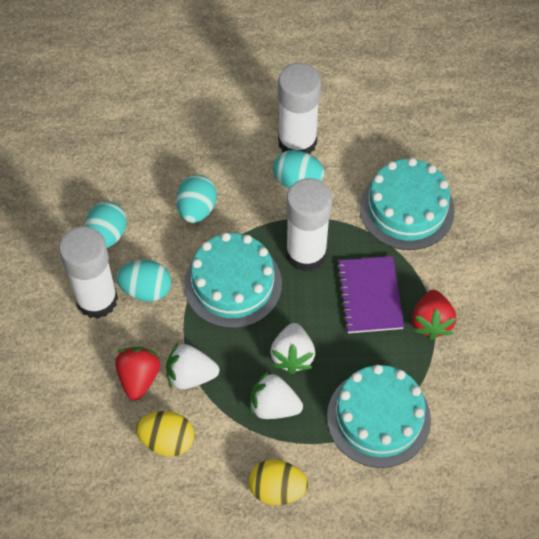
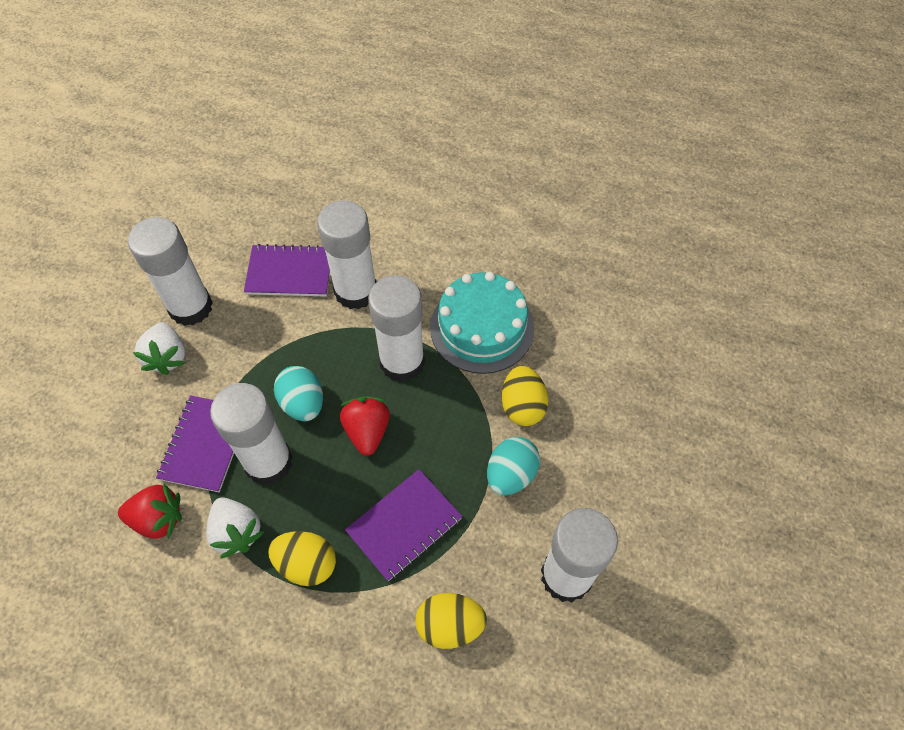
purple notebook: [337,256,404,333] = 1 -> [156,395,234,492] [244,244,330,297] [345,469,462,581] = 3
turquoise cake: [184,233,282,328] [327,365,431,468] [360,158,455,250] = 3 -> [430,272,534,374] = 1
turquoise egg: [84,202,127,248] [116,260,171,302] [176,175,216,223] [273,150,324,188] = 4 -> [274,366,323,421] [487,437,540,495] = 2
white glue stick: [59,226,118,319] [278,63,321,154] [286,178,332,272] = 3 -> [128,217,213,326] [210,383,293,485] [317,200,376,309] [368,275,425,382] [541,508,618,602] = 5
white strawberry: [166,343,219,389] [250,371,303,419] [270,323,315,374] = 3 -> [133,322,185,375] [206,498,264,558] = 2
yellow egg: [136,411,194,456] [249,459,308,505] = 2 -> [268,531,336,586] [415,593,487,649] [502,366,549,426] = 3

